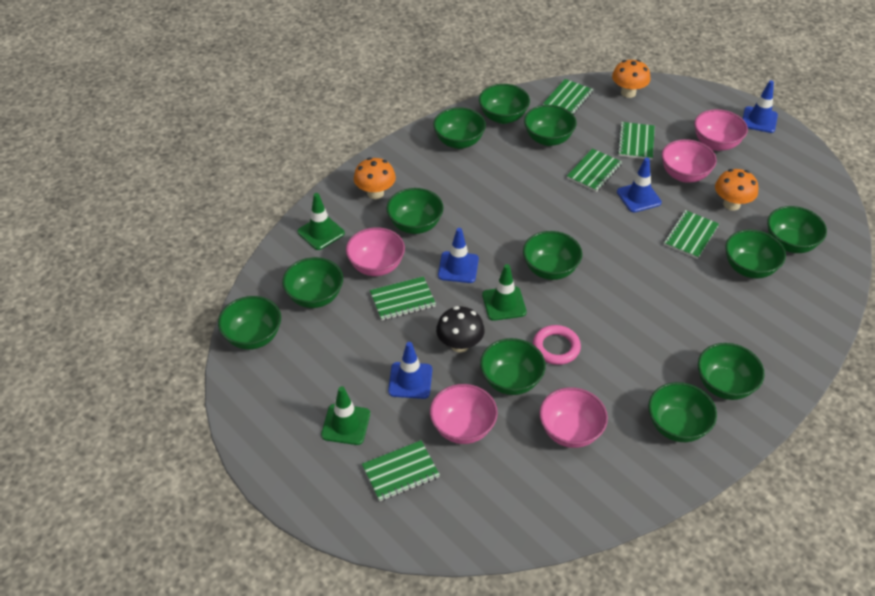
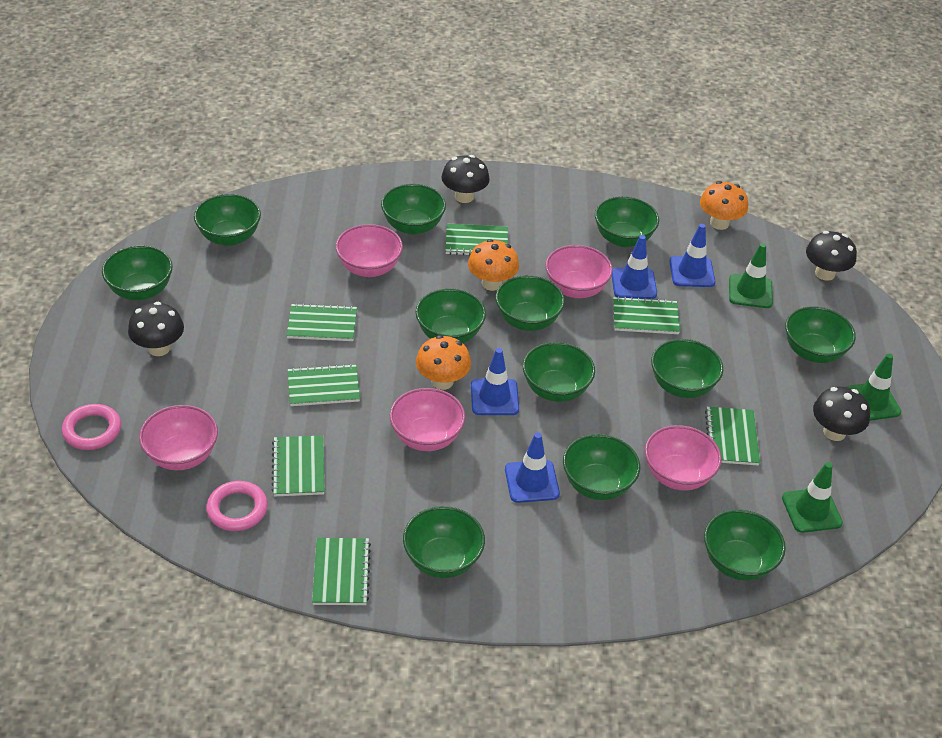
black mushroom: [436,306,485,352] = 1 -> [128,302,184,356] [441,155,490,203] [806,231,857,281] [813,387,870,441] = 4
green notebook: [362,440,440,501] [370,276,436,321] [543,79,593,115] [567,148,622,192] [617,122,655,160] [664,210,719,259] = 6 -> [271,435,325,496] [286,303,357,341] [288,364,360,406] [312,538,371,605] [445,224,508,256] [613,296,680,334] [705,407,760,465] = 7
pink ring: [533,325,581,365] = 1 -> [62,404,121,450] [206,481,268,531] = 2

